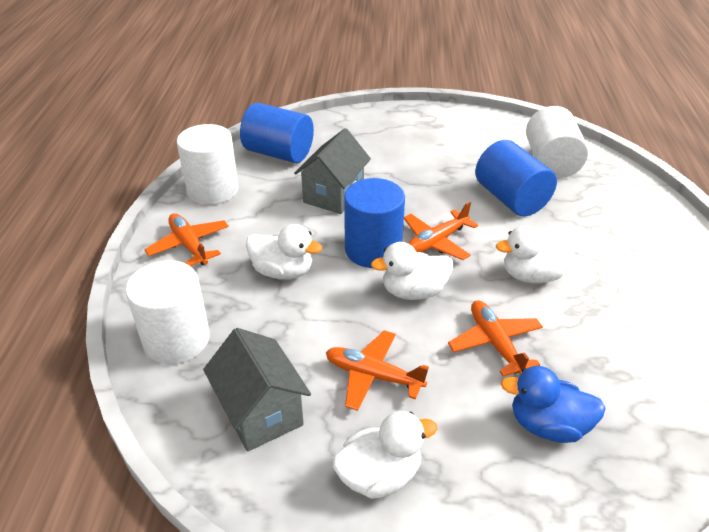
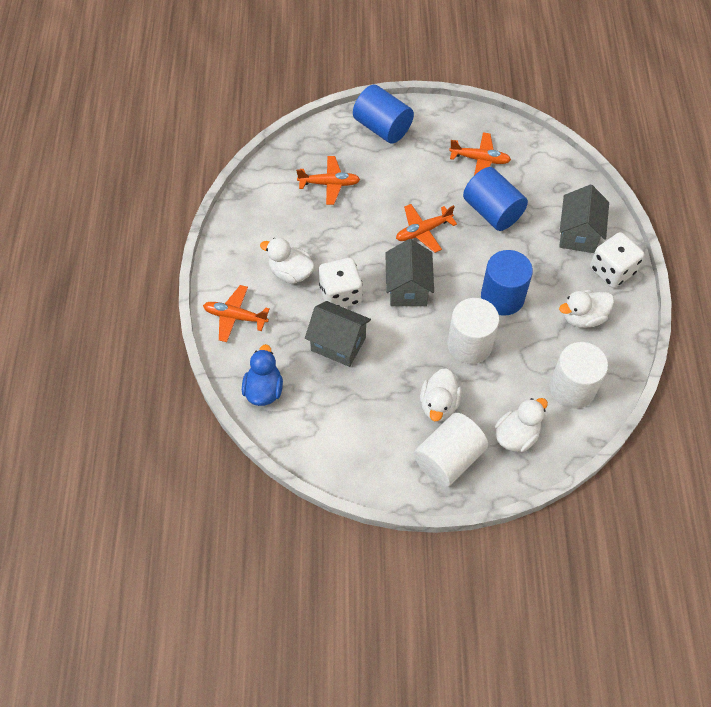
grey house: [203,328,311,452] [294,128,371,214] = 2 -> [305,301,371,367] [385,239,434,306] [559,185,609,253] = 3
white dice: none = 0 -> [319,258,363,308] [590,232,644,288] = 2

